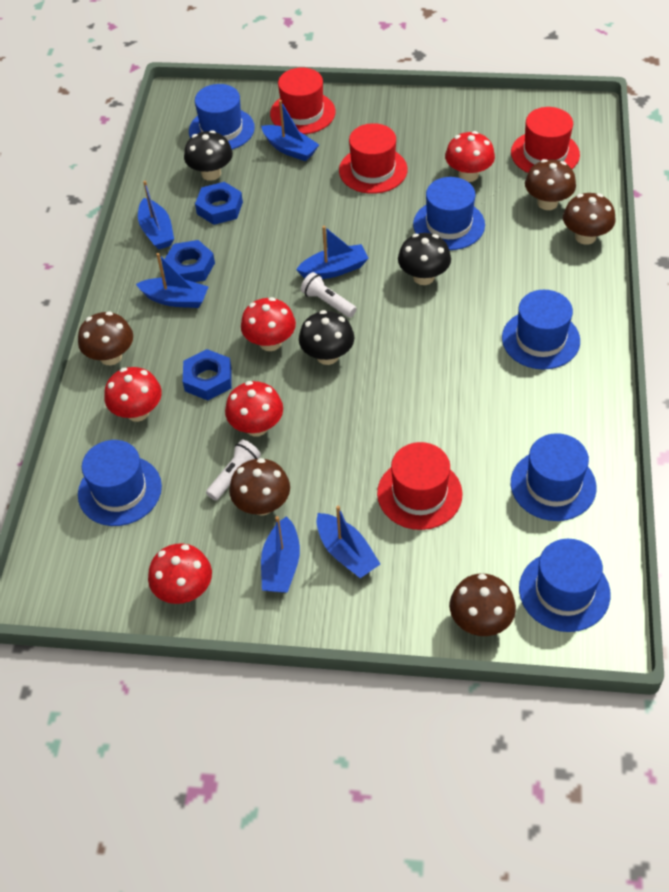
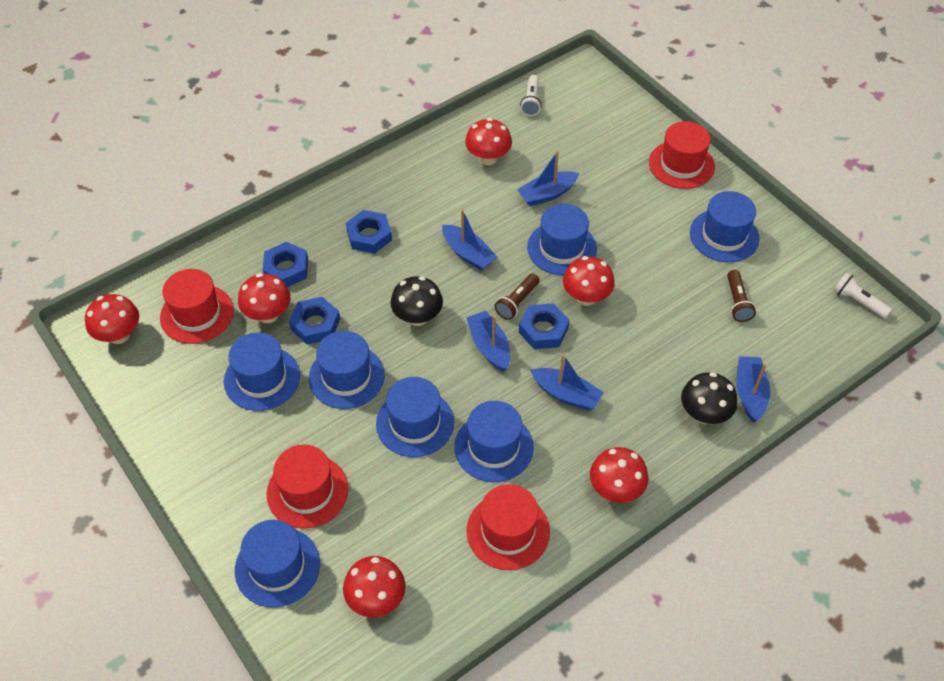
black mushroom: [184,130,233,181] [299,310,354,365] [398,233,451,285] = 3 -> [390,276,443,326] [681,372,738,424] = 2
blue boat: [136,253,209,308] [138,181,174,250] [261,100,319,161] [261,516,300,593] [296,226,369,279] [316,506,380,578] = 6 -> [442,209,497,271] [466,311,510,372] [517,151,579,206] [531,354,604,410] [736,356,770,422] = 5
blue hat: [78,440,162,526] [189,84,255,150] [413,177,485,250] [502,290,580,370] [511,433,597,521] [519,539,611,632] = 6 -> [224,333,300,411] [235,520,320,608] [309,331,385,409] [376,377,454,457] [454,401,534,482] [527,204,597,275] [690,191,760,262] = 7
blue nut: [165,240,215,282] [183,349,232,400] [195,182,243,225] = 3 -> [263,242,308,287] [289,297,340,344] [346,210,392,254] [519,303,569,349] = 4
brown flashlight: none = 0 -> [495,274,540,320] [727,270,756,322] = 2
brown mushroom: [78,312,133,365] [229,458,290,516] [450,574,516,636] [525,159,576,210] [563,193,616,245] = 5 -> none = 0
red mushroom: [104,367,162,422] [148,543,212,604] [225,381,283,437] [241,297,296,351] [445,131,495,182] = 5 -> [85,294,139,344] [238,273,291,323] [343,556,406,618] [465,118,512,165] [563,256,615,306] [590,447,649,503] = 6

